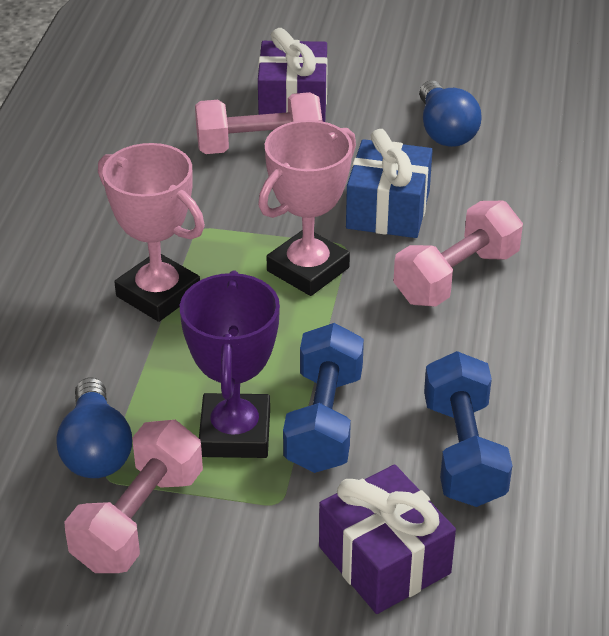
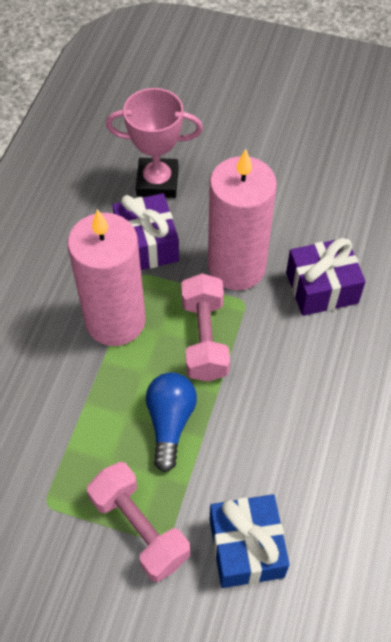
blue dumbbell: [283,323,364,473] [424,351,512,507] = 2 -> none = 0
blue light bulb: [56,377,132,478] [419,81,482,147] = 2 -> [146,372,197,472] = 1
pink candle: none = 0 -> [68,209,146,346] [208,149,277,290] = 2
pink dumbbell: [64,420,203,573] [195,92,322,154] [393,201,523,307] = 3 -> [87,462,190,582] [181,273,230,382] = 2
pink trophy: [98,143,205,322] [258,120,356,296] = 2 -> [106,88,203,198] = 1
purple trophy: [180,270,280,458] = 1 -> none = 0

